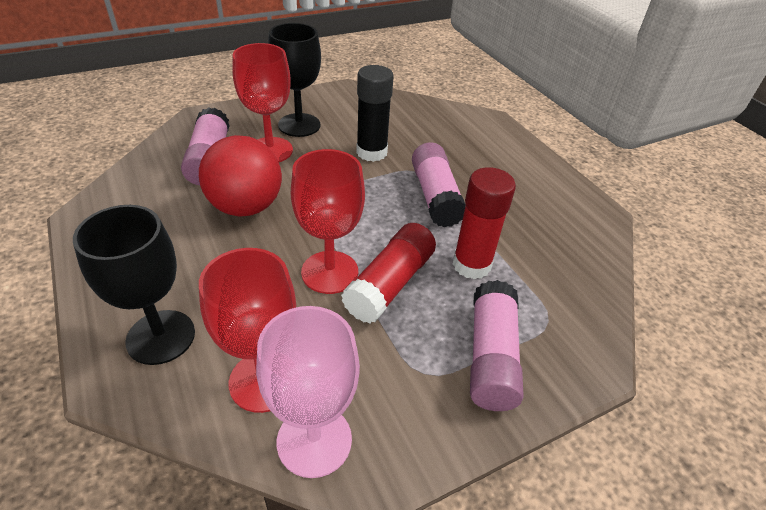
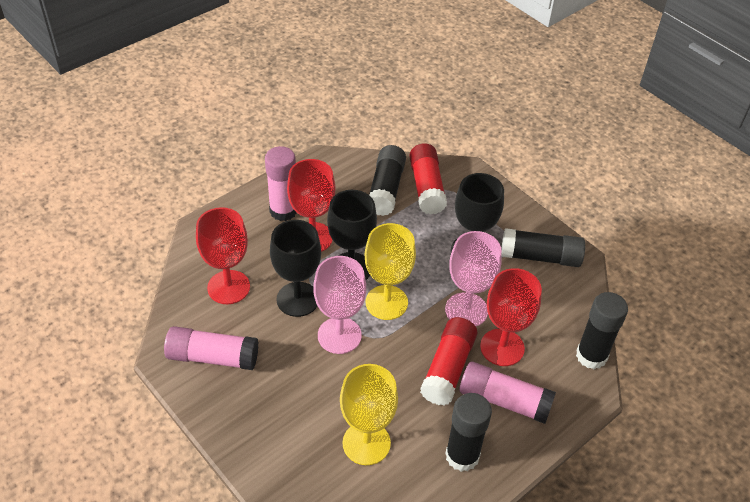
black glue stick: [356,65,393,162] = 1 -> [369,145,406,216] [445,393,492,472] [501,228,585,267] [576,292,628,369] = 4
black goblet: [73,205,195,365] [268,23,321,137] = 2 -> [270,220,321,317] [327,190,377,280] [451,173,504,252] = 3
pink goblet: [256,306,360,478] = 1 -> [314,256,366,354] [445,231,502,326] = 2
red ball: [199,135,282,217] = 1 -> none = 0
yellow goblet: none = 0 -> [340,364,398,465] [365,223,416,320] = 2

